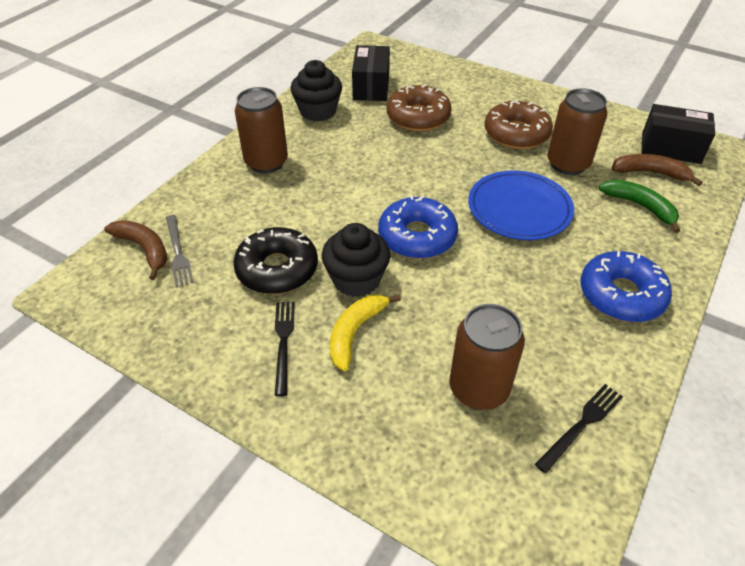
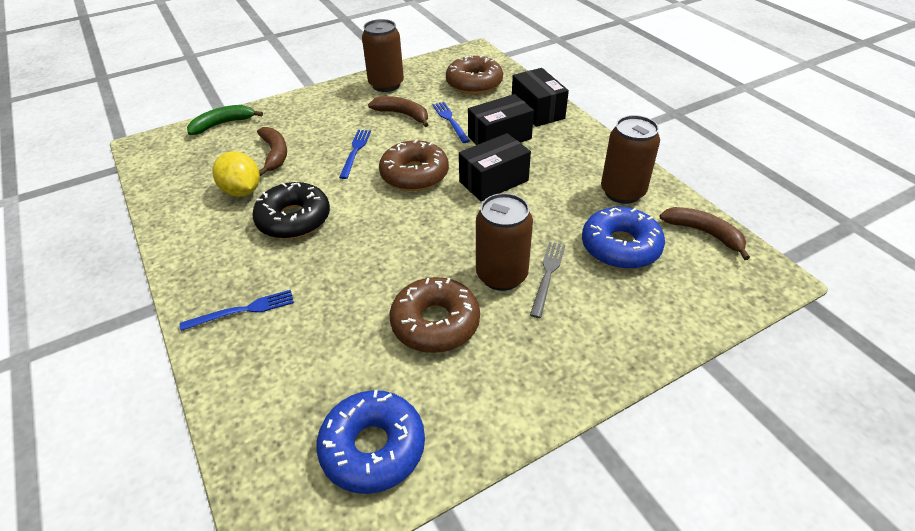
black box: [352,45,390,101] [641,104,715,164] = 2 -> [459,133,531,202] [468,94,534,145] [512,68,569,127] = 3
black cupcake: [290,60,342,122] [322,223,390,297] = 2 -> none = 0
black fork: [275,302,295,396] [535,384,623,473] = 2 -> none = 0
blue fork: none = 0 -> [180,290,294,331] [339,130,371,179] [432,102,470,143] = 3
blue plate: [468,170,574,240] = 1 -> none = 0
brown banana: [104,220,167,280] [611,154,702,186] = 2 -> [257,127,287,176] [368,96,428,127] [659,207,750,260] = 3
brown donut: [386,84,452,131] [485,101,553,149] = 2 -> [379,139,449,191] [390,277,480,353] [446,55,503,94] = 3
yellow banana: [330,294,401,371] = 1 -> none = 0
yellow lemon: none = 0 -> [212,152,260,197] = 1

